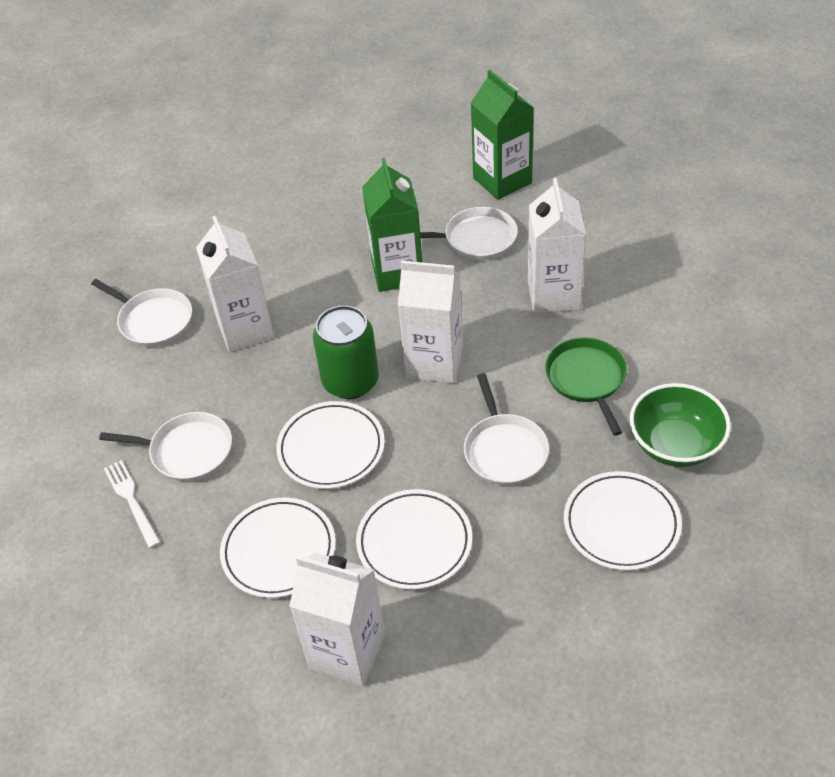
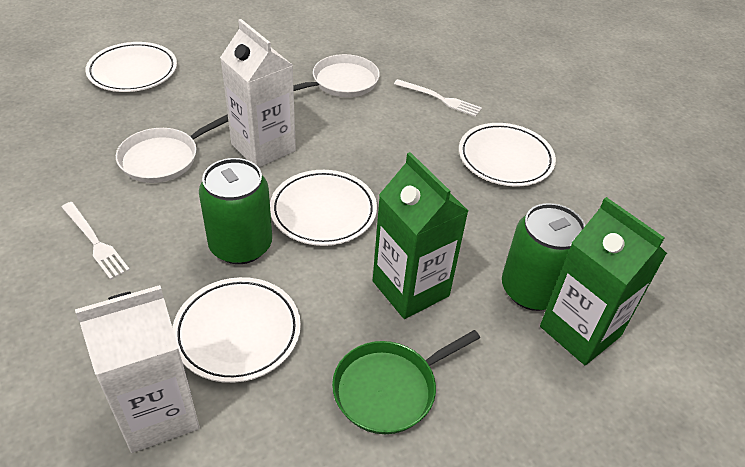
green bowl: [630,383,731,467] = 1 -> none = 0
green can: [313,305,379,399] = 1 -> [199,158,272,264] [502,203,585,311] = 2
white carton: [196,216,274,352] [289,552,385,686] [398,261,463,383] [528,178,586,313] = 4 -> [75,285,200,453] [220,19,296,167] = 2
white fork: [104,460,161,548] = 1 -> [62,202,130,280] [394,79,482,117] = 2
white pan: [91,279,192,347] [99,412,232,481] [420,207,518,260] [464,373,549,485] = 4 -> [116,114,228,183] [293,54,380,97] = 2

